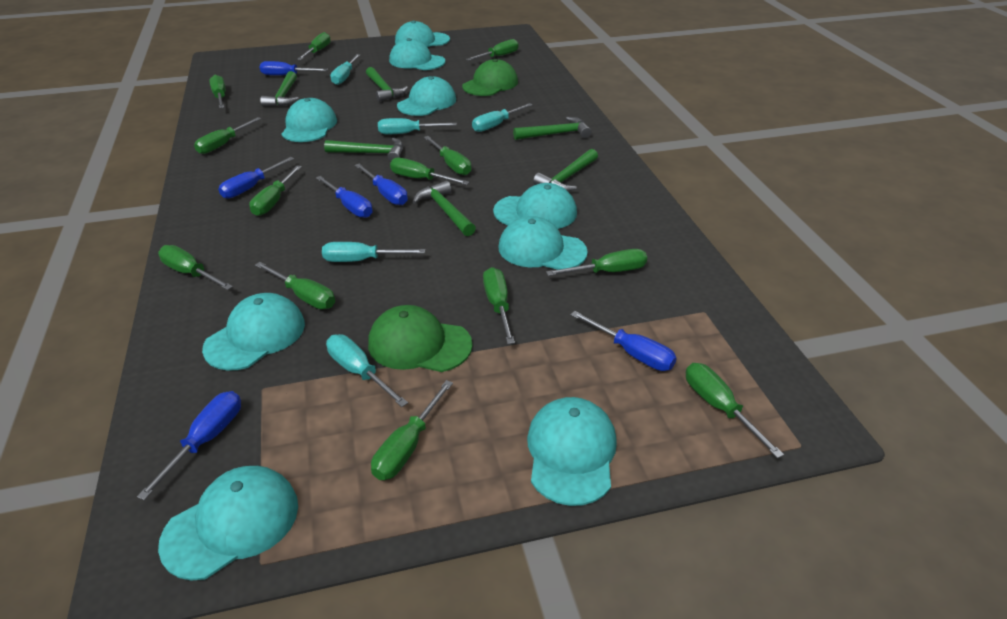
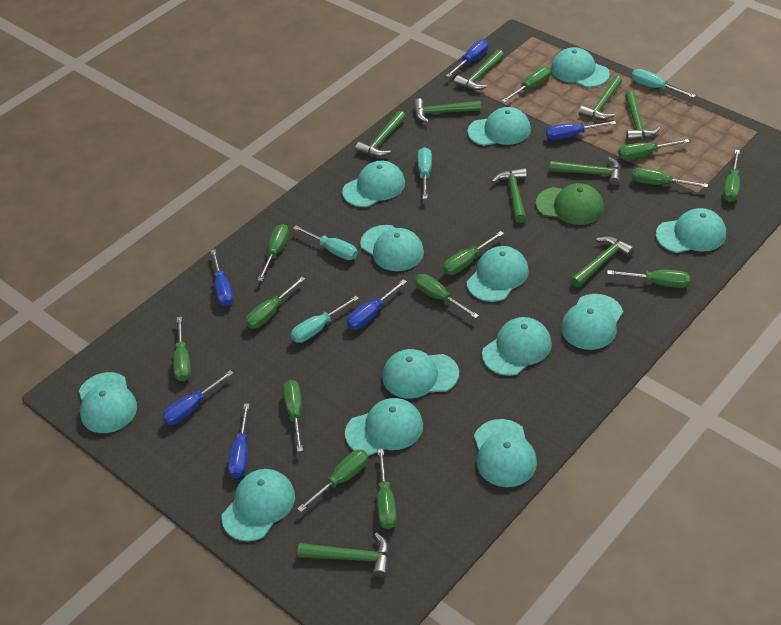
green cap: [368,305,473,372] [462,59,518,96] = 2 -> [536,183,604,225] = 1
green hammer: [260,71,299,107] [324,138,403,162] [366,67,408,102] [413,181,476,236] [513,117,592,140] [533,149,598,192] = 6 -> [298,533,389,578] [355,111,406,157] [414,98,481,123] [454,50,504,90] [492,168,527,223] [550,157,621,185] [570,236,634,287] [579,75,622,120] [625,91,660,141] = 9
turquoise cap: [158,466,298,581] [202,293,305,370] [281,98,337,142] [389,38,445,70] [395,20,450,47] [397,76,456,116] [493,183,577,229] [498,216,588,270] [527,397,617,506] = 9 -> [79,372,137,433] [222,469,295,542] [342,161,405,207] [345,398,423,456] [360,225,424,271] [382,349,459,399] [467,107,531,146] [467,246,529,302] [474,419,537,487] [482,317,552,376] [551,47,610,88] [561,294,623,350] [656,208,726,253] = 13
turquoise screwdriver: [322,242,425,262] [326,334,408,407] [330,54,360,85] [378,118,457,134] [472,103,533,132] = 5 -> [291,296,359,343] [293,226,358,260] [418,147,432,199] [632,69,696,98] = 4

